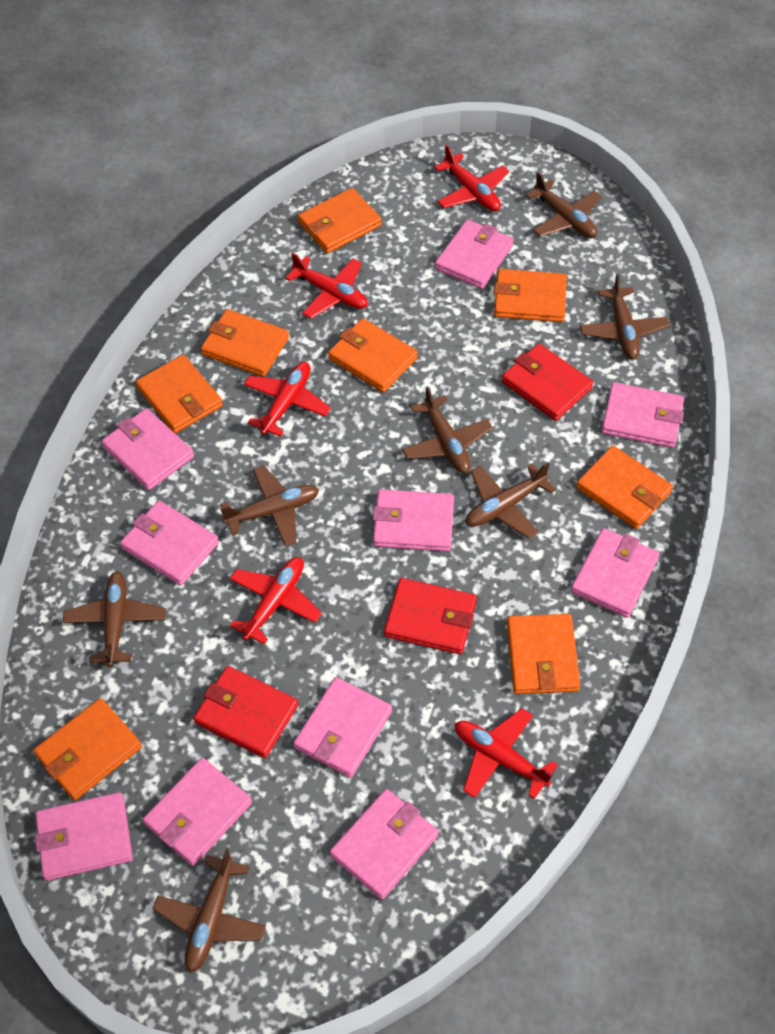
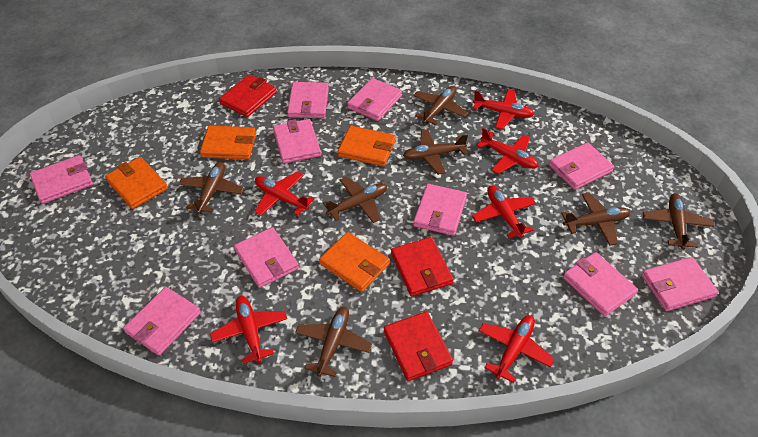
orange wallet: [33,698,142,800] [136,355,223,433] [201,309,289,377] [298,188,382,253] [328,318,418,393] [494,269,567,322] [507,614,580,694] [576,445,673,529] = 8 -> [105,157,168,209] [200,125,256,160] [319,232,390,292] [338,126,396,167] = 4
red plane: [230,557,322,645] [244,362,331,437] [285,252,368,319] [434,145,509,211] [455,708,558,799] = 5 -> [210,296,287,364] [254,171,315,216] [472,185,536,238] [473,89,534,129] [477,128,539,174] [479,315,554,383] = 6

